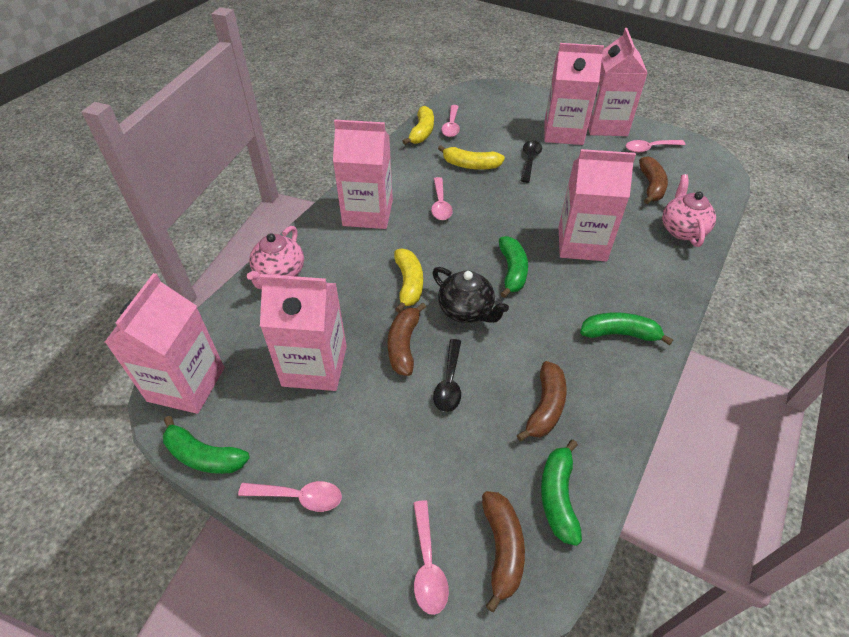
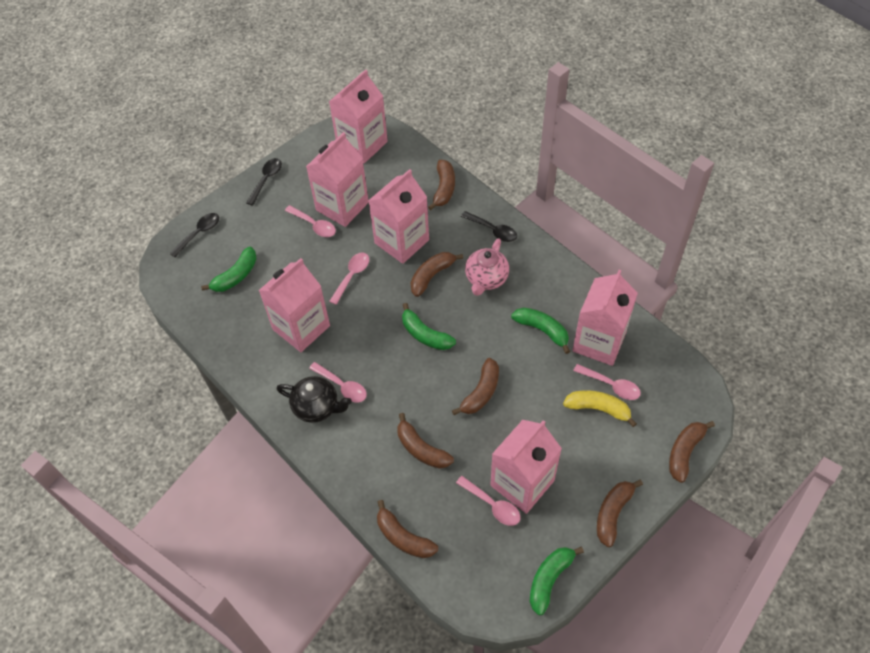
black spoon: [433,339,461,412] [520,140,542,183] = 2 -> [169,213,219,258] [246,158,282,206] [461,211,517,242] = 3
brown banana: [388,302,426,376] [482,491,525,612] [517,361,567,441] [639,156,668,204] = 4 -> [377,500,438,558] [398,413,454,469] [411,252,463,297] [428,160,455,210] [452,358,499,415] [597,480,643,547] [669,421,715,483] = 7
pink teapot: [247,226,304,289] [662,174,716,247] = 2 -> [465,238,509,296] = 1
yellow banana: [394,248,423,312] [402,106,434,145] [438,145,505,170] = 3 -> [563,390,637,427] = 1

